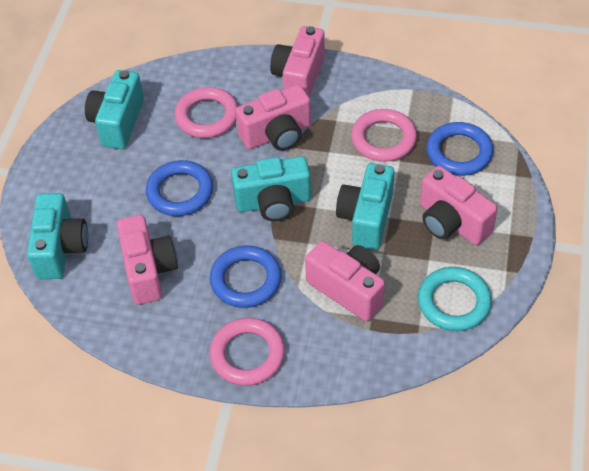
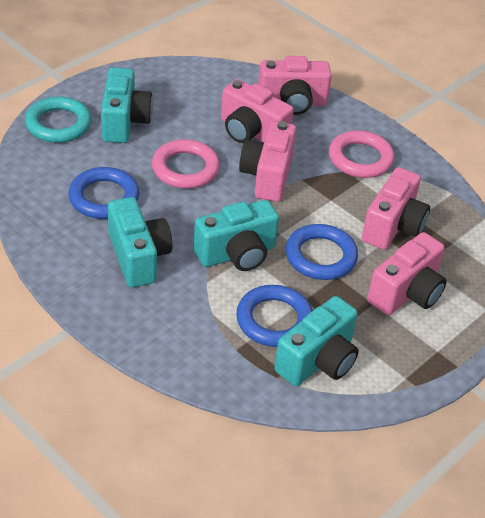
pink ring: [175,87,238,138] [210,318,285,386] [351,109,417,162] = 3 -> [152,139,220,189] [329,130,395,178] = 2

